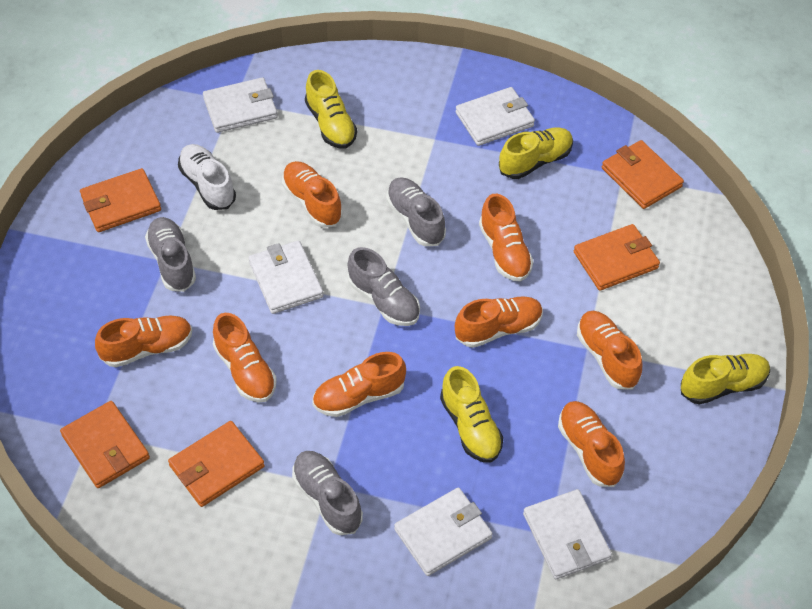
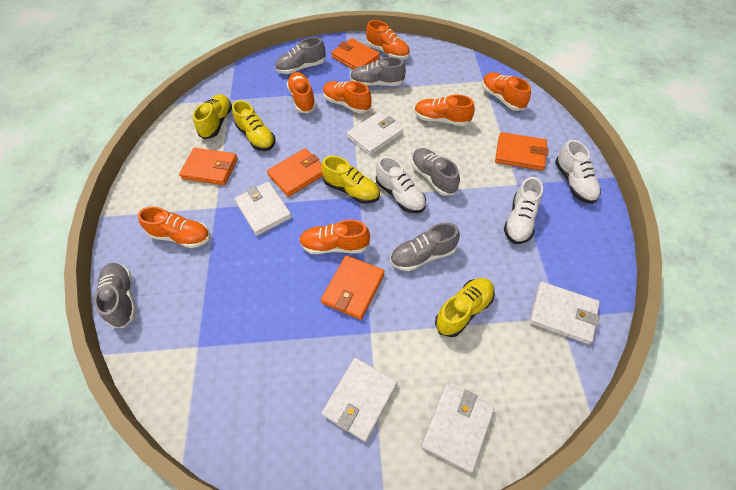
grey shoe: [145,217,196,292] [292,451,363,535] [348,247,420,326] [386,177,446,246] = 4 -> [94,263,136,328] [275,37,326,74] [350,57,406,86] [390,222,460,271] [411,148,460,196] = 5
orange shoe: [95,315,192,367] [213,313,277,402] [282,161,343,228] [312,352,406,417] [455,296,543,348] [479,194,534,282] [558,401,625,487] [577,311,642,389] = 8 -> [137,206,210,248] [287,72,316,113] [299,219,370,254] [323,81,371,113] [366,20,410,59] [414,94,475,126] [482,72,531,111] = 7
white shoe: [178,144,236,210] = 1 -> [376,156,426,213] [504,177,543,244] [555,140,601,204] = 3

